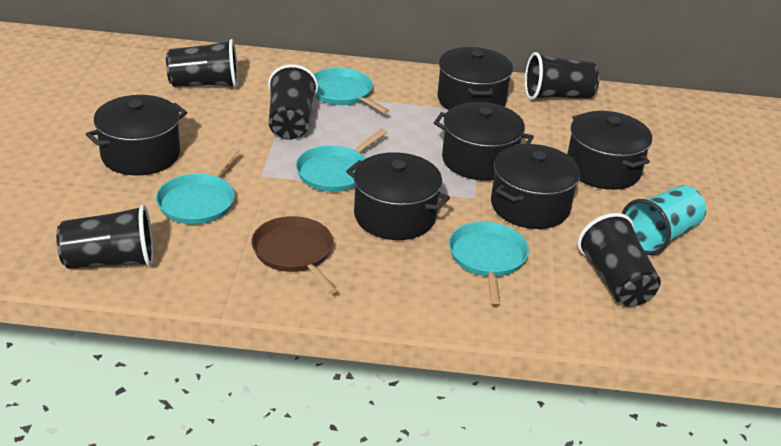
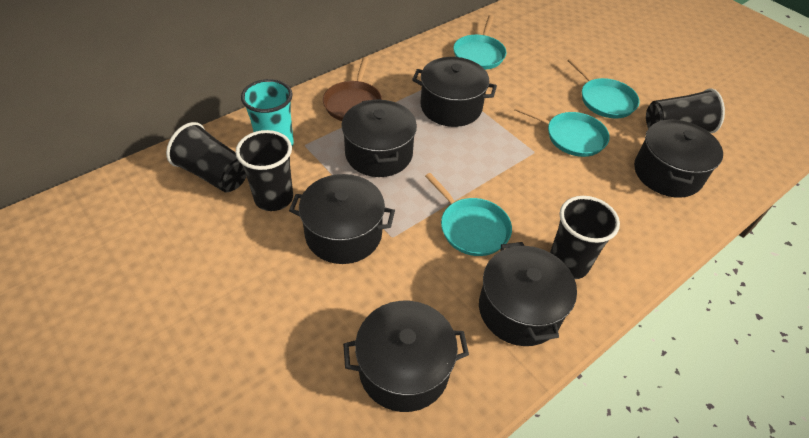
black cup: [56,205,154,269] [166,39,238,88] [268,64,318,140] [525,52,600,100] [578,213,661,306] = 5 -> [166,122,247,193] [235,130,293,211] [550,196,620,279] [646,89,725,133] = 4

